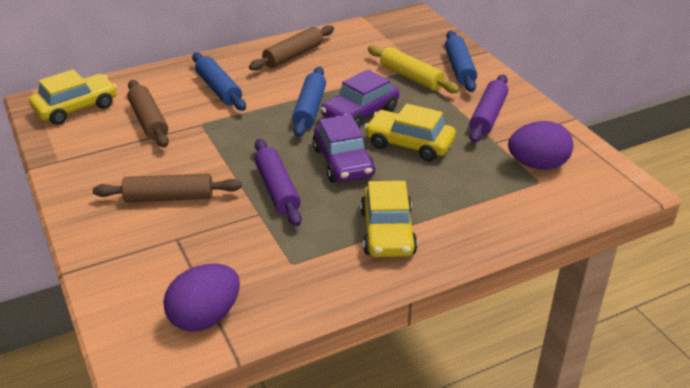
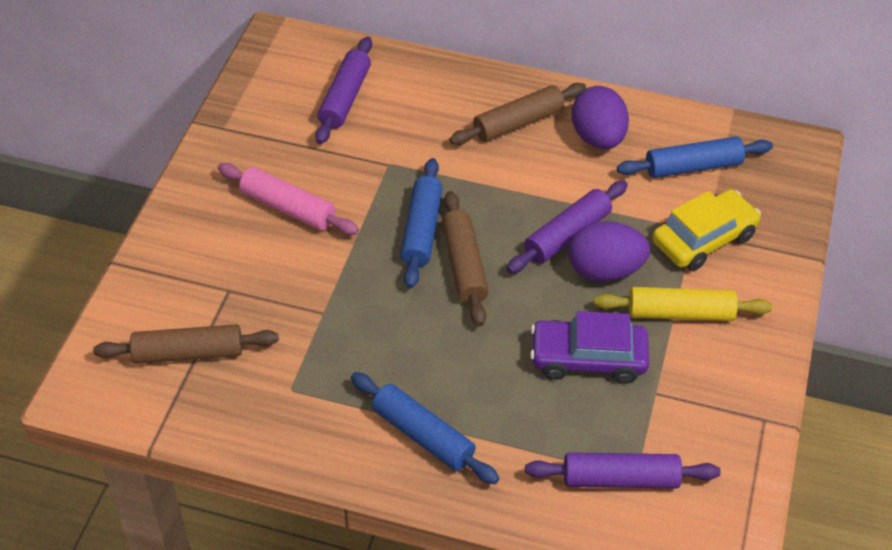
pink rolling pin: none = 0 -> [218,163,359,235] = 1
purple car: [312,114,375,183] [321,69,400,128] = 2 -> [530,311,649,384] = 1
purple rolling pin: [254,139,302,226] [469,75,508,143] = 2 -> [315,36,372,144] [507,181,628,273] [525,452,721,489] = 3
yellow car: [29,69,117,125] [360,181,418,257] [364,104,456,161] = 3 -> [652,189,761,271] = 1

